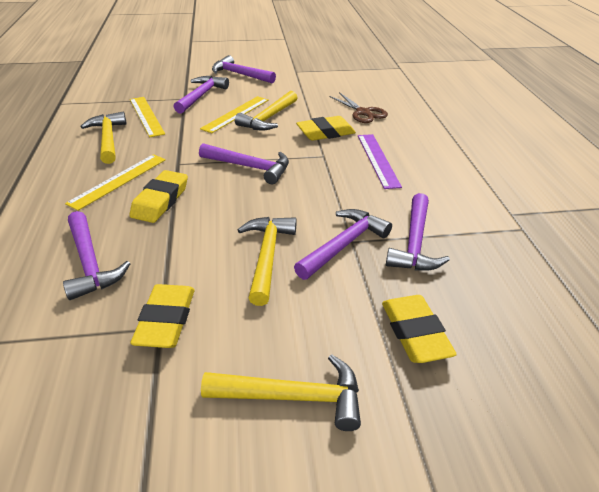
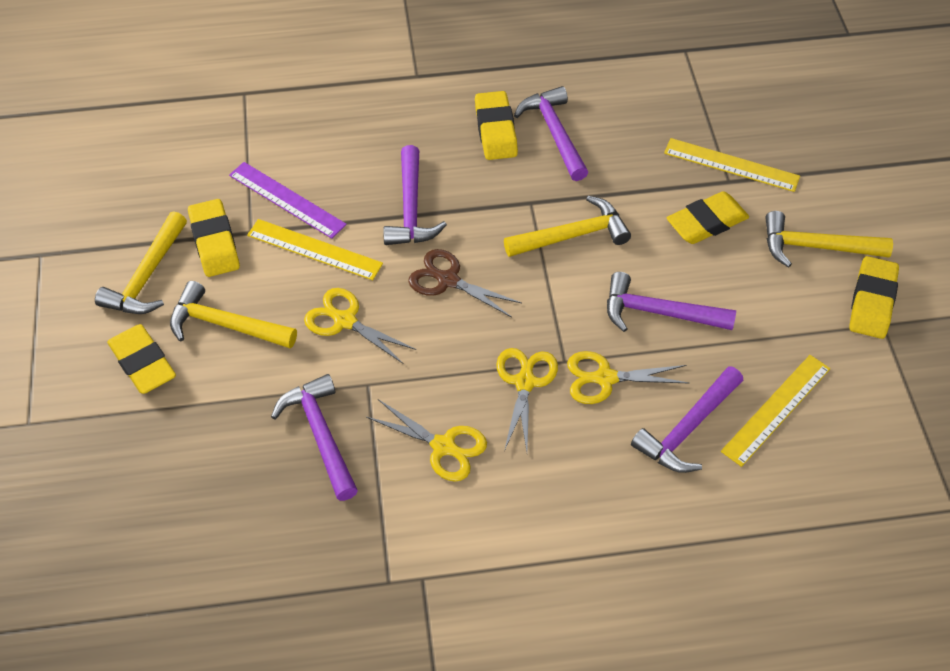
purple hammer: [63,211,131,300] [173,76,229,114] [199,143,289,184] [212,55,276,83] [294,209,392,280] [386,193,450,270] = 6 -> [271,374,358,501] [383,145,447,245] [514,86,588,181] [607,272,736,332] [631,366,743,473] = 5
yellow eraser: [130,170,188,223] [130,284,195,348] [296,116,356,141] [382,295,457,363] = 4 -> [107,324,176,394] [188,199,240,277] [475,91,518,160] [667,191,749,244] [849,256,899,339] = 5
yellow scissors: none = 0 -> [304,288,417,364] [366,399,487,482] [496,348,558,451] [567,351,690,404] = 4

